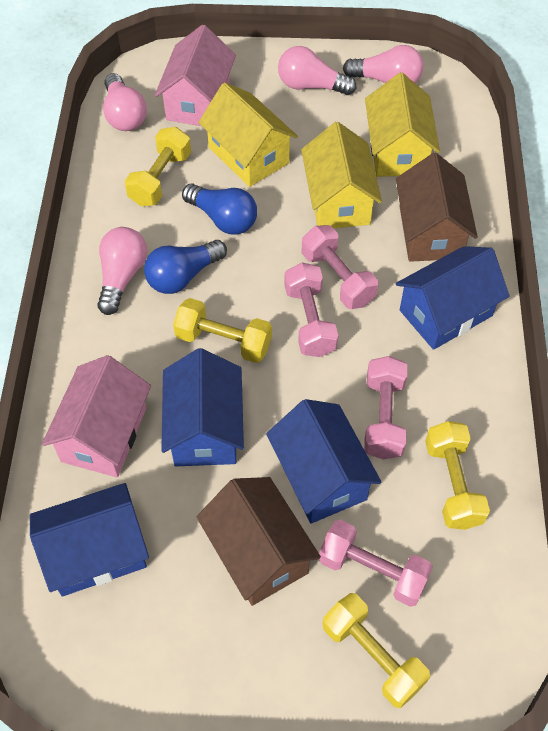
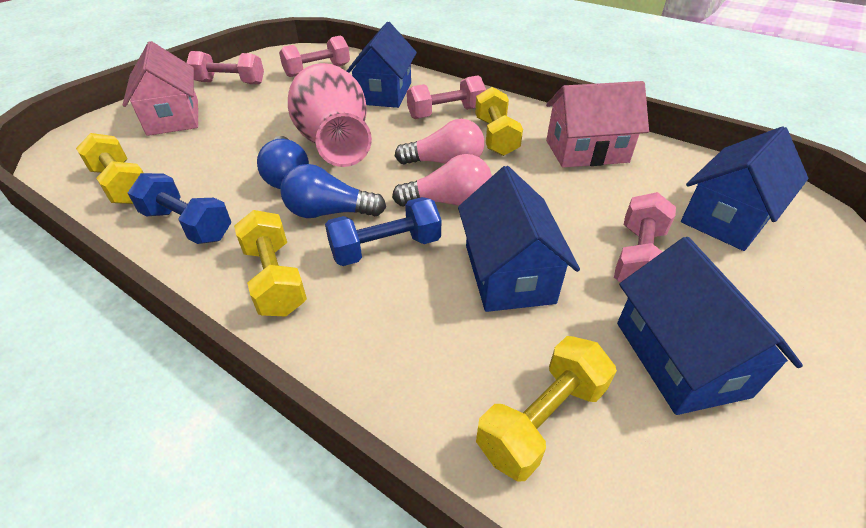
blue dumbbell: none = 0 -> [128,173,231,244] [325,197,441,266] = 2
brown house: [197,477,321,606] [396,153,478,262] = 2 -> none = 0
pink light bulb: [97,227,147,315] [103,73,147,131] [278,46,356,95] [343,45,423,83] = 4 -> [392,154,492,207] [395,119,484,164] = 2
pink vase: none = 0 -> [288,63,372,167] = 1
yellow house: [198,82,298,187] [301,122,382,228] [365,73,440,177] = 3 -> none = 0

